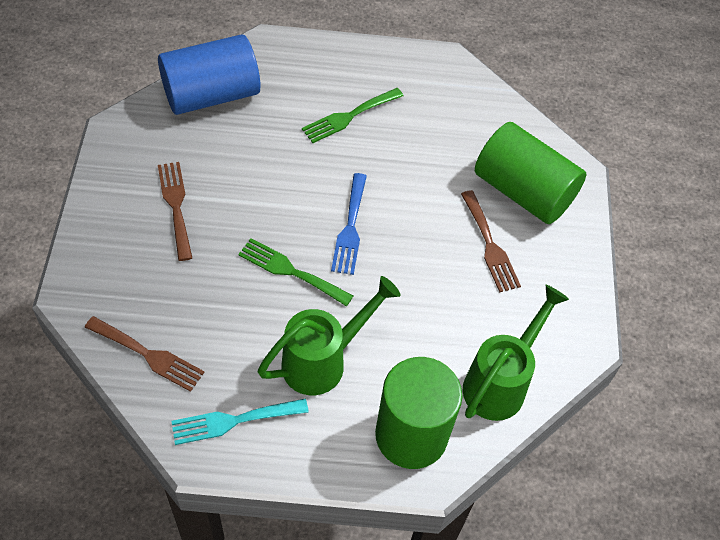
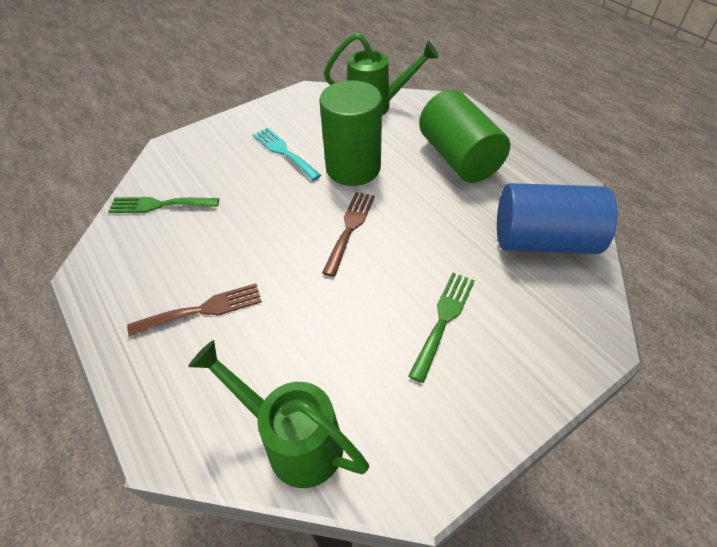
blue fork: [331,173,367,275] = 1 -> none = 0
brown fork: [85,316,205,392] [158,162,192,261] [461,190,521,292] = 3 -> [127,283,262,336] [322,192,375,277] = 2

